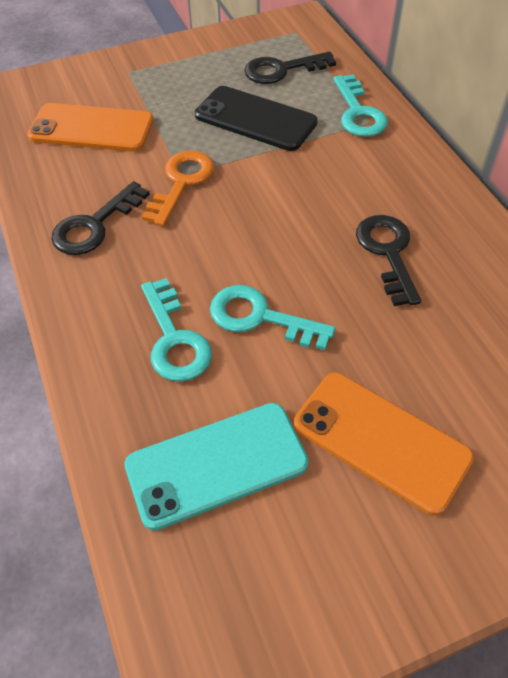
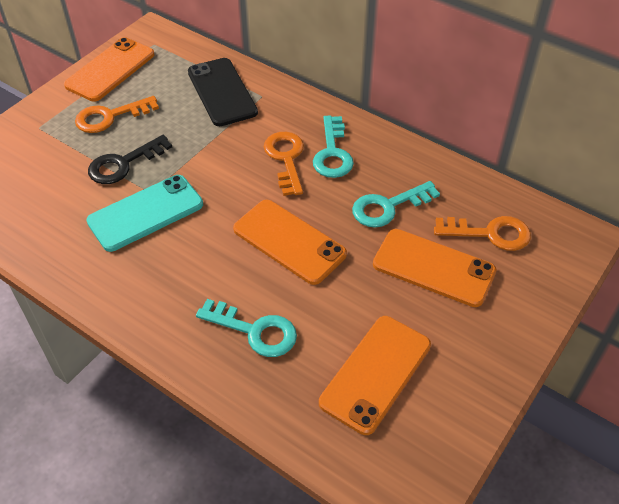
black key: [51,181,150,255] [244,51,336,84] [356,215,421,306] = 3 -> [88,135,172,184] = 1
orange key: [142,151,214,226] = 1 -> [75,96,159,133] [264,132,304,196] [434,216,531,251] = 3
orange phone: [27,103,153,152] [294,373,474,516] = 2 -> [64,37,154,101] [233,200,347,285] [319,316,431,435] [373,229,497,307] = 4

